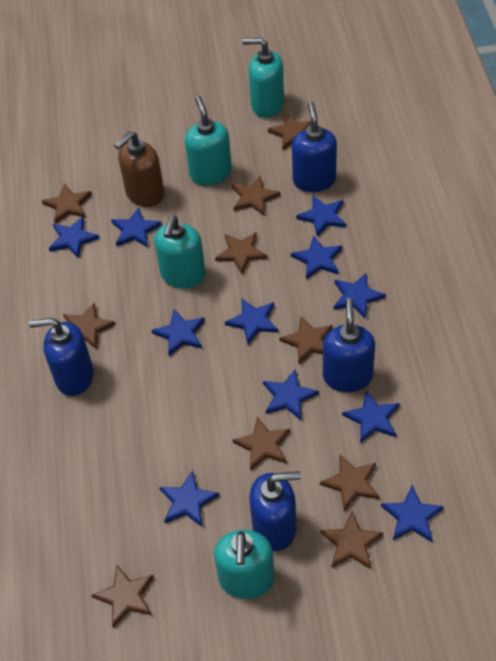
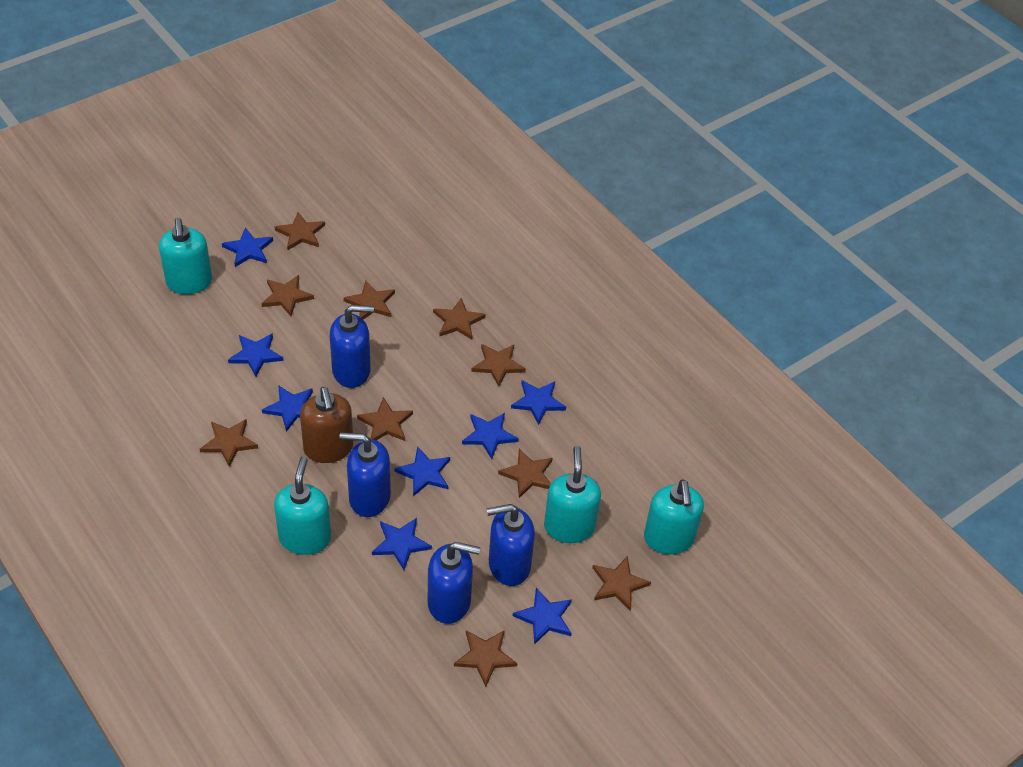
blue star: [49,217,100,259] [111,207,162,247] [151,309,205,356] [159,470,219,527] [225,298,279,344] [263,370,319,420] [291,235,343,279] [296,196,346,237] [334,273,386,319] [342,390,399,443] [381,485,444,542] = 11 -> [222,227,273,267] [228,333,284,377] [262,385,313,432] [372,518,432,570] [394,446,450,496] [462,413,519,459] [511,380,566,425] [513,588,572,645] = 8

